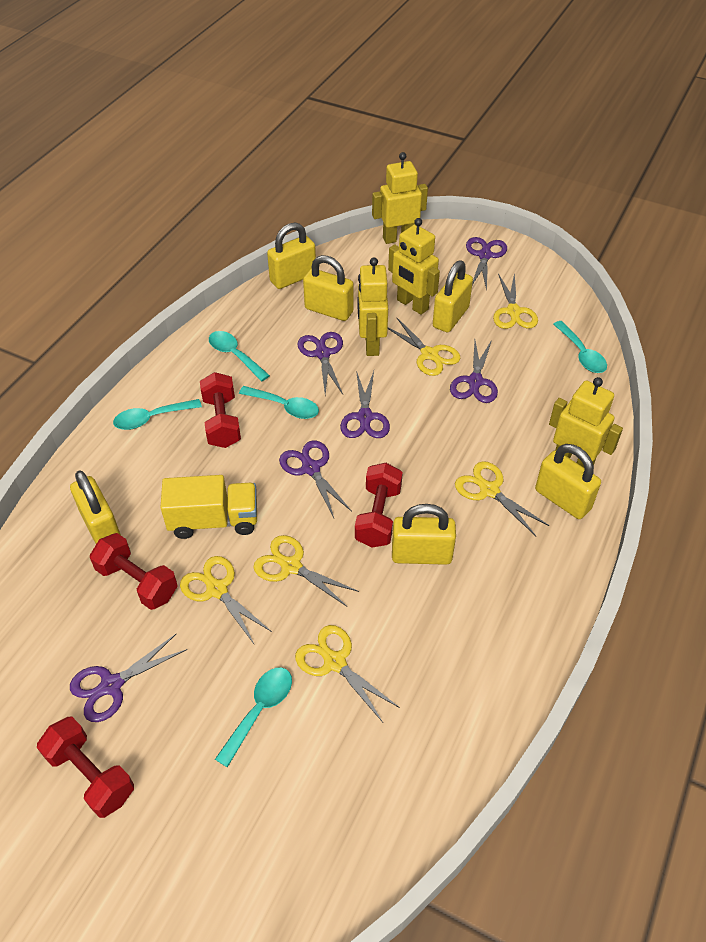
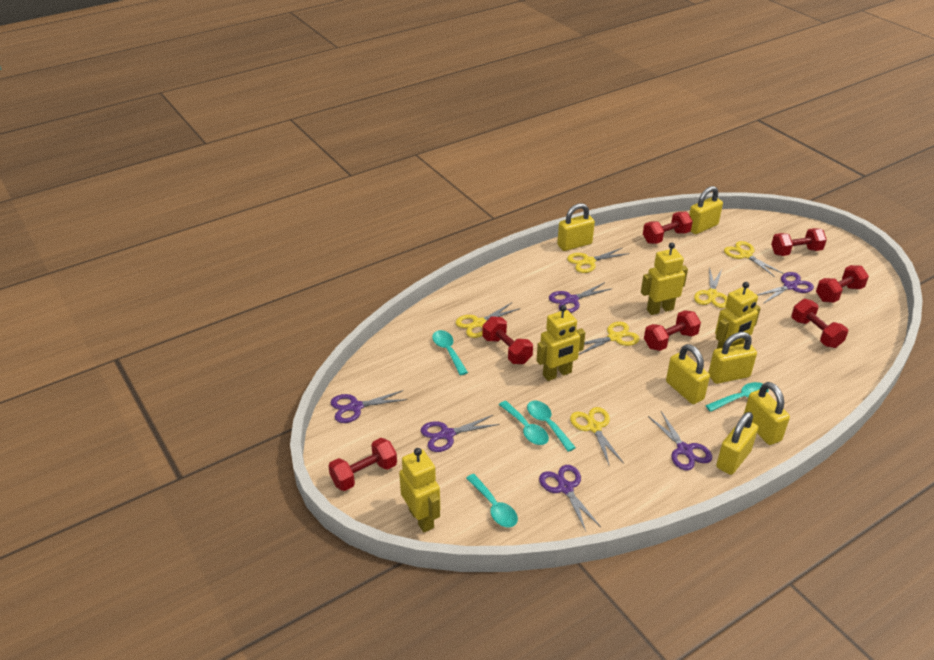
red dumbbell: [37,717,134,818] [90,533,178,610] [200,372,241,448] [355,463,403,548] = 4 -> [328,438,397,491] [482,316,533,364] [643,212,693,244] [644,310,701,351] [771,228,827,256] [791,299,848,348] [816,265,869,303] = 7
yellow truck: [160,475,257,539] = 1 -> none = 0

